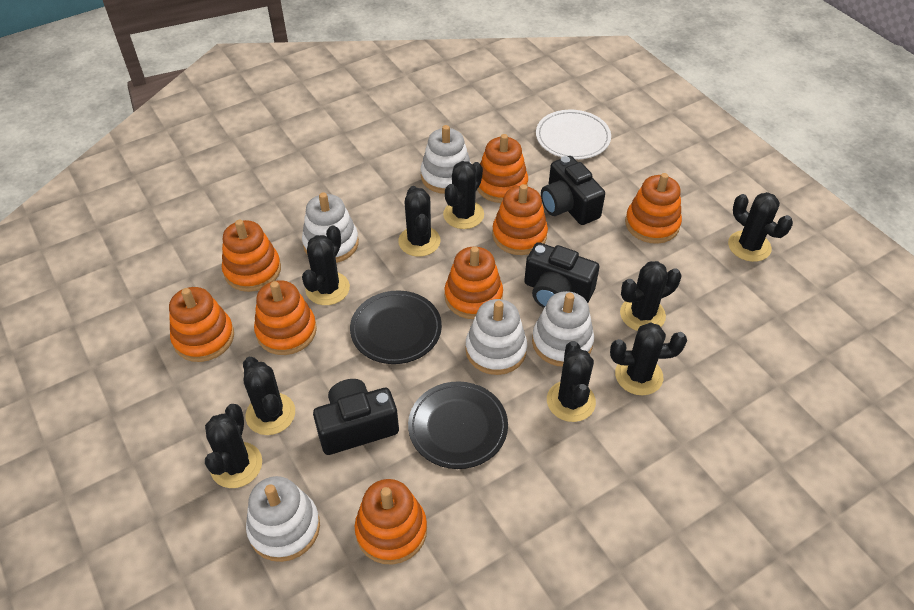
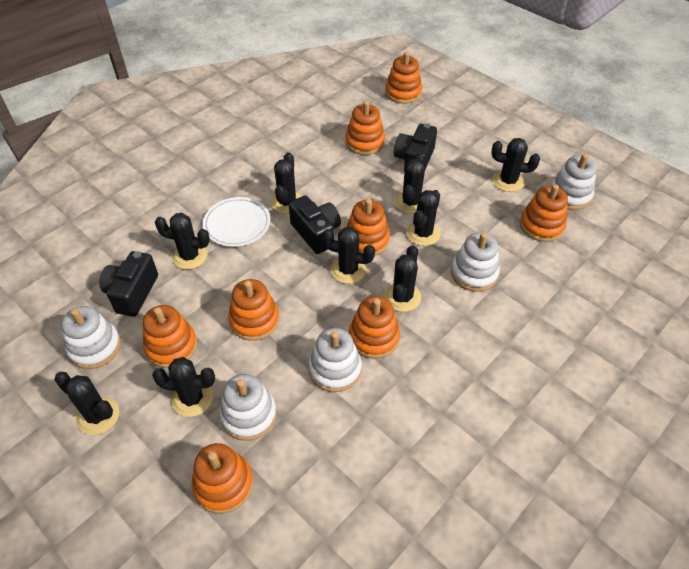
black plate: [350,291,442,364] [408,381,508,469] = 2 -> none = 0

